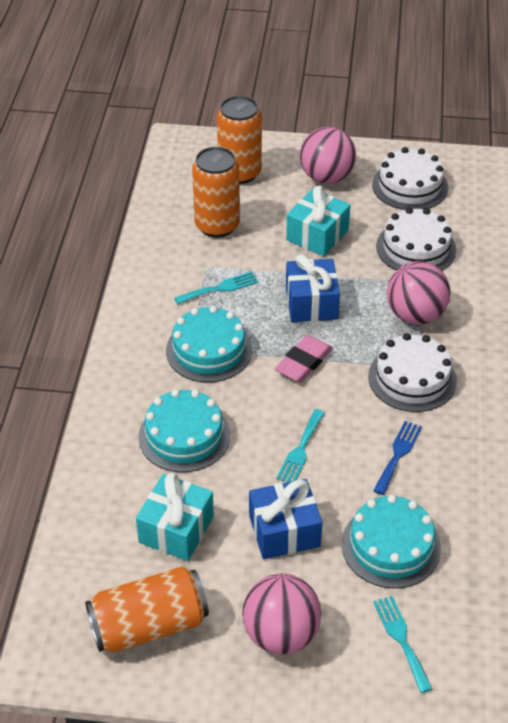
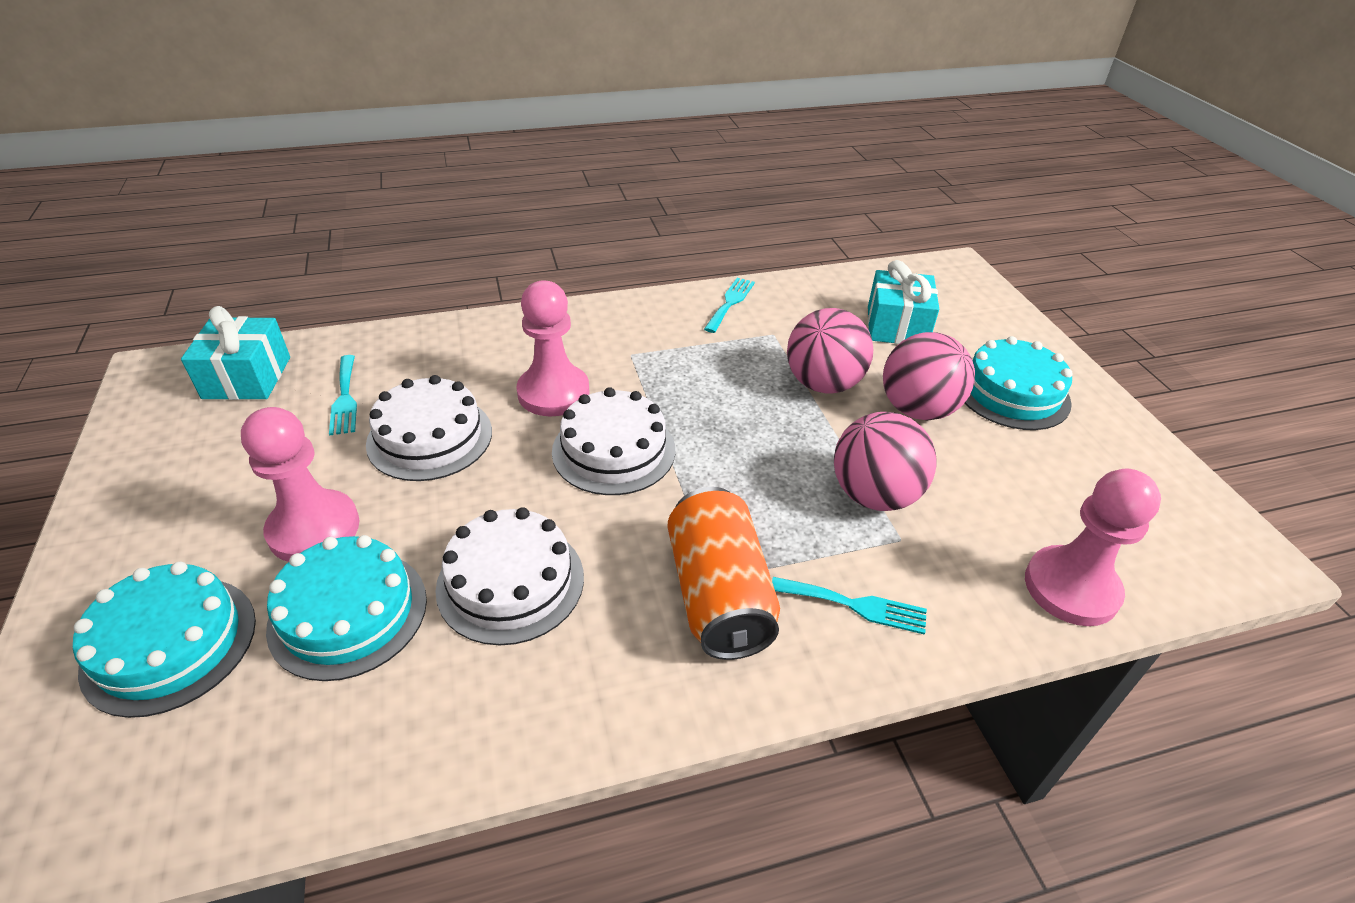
blue fork: [373,421,422,495] = 1 -> none = 0
blue gift: [249,479,322,559] [286,254,340,322] = 2 -> none = 0
orange can: [85,566,209,652] [192,147,240,238] [217,96,262,184] = 3 -> [668,487,780,660] = 1
pink eraser: [275,335,333,382] = 1 -> none = 0
pink pawn: none = 0 -> [241,407,359,562] [517,280,590,416] [1025,469,1161,626] = 3

